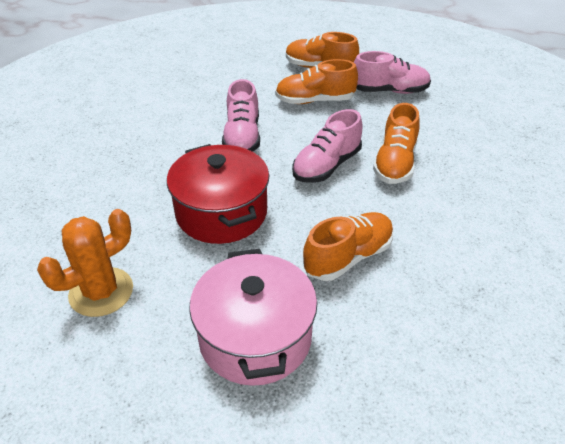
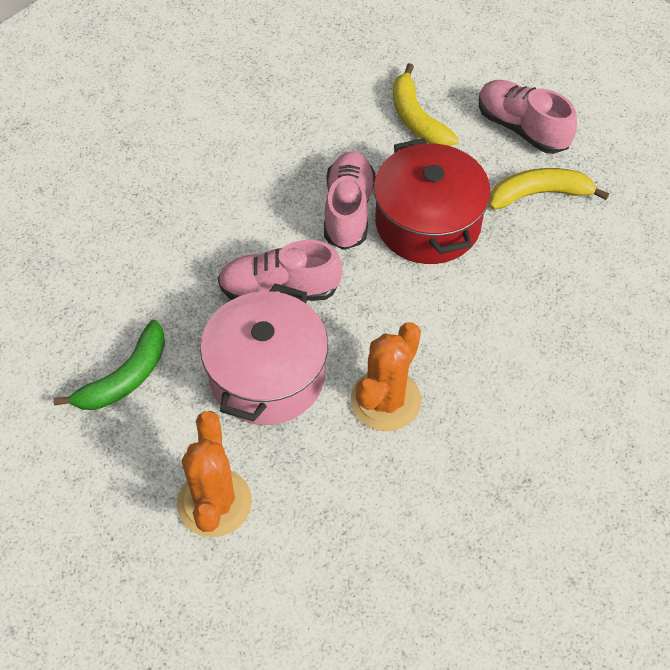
green banana: none = 0 -> [53,320,165,410] = 1
orange cactus: [37,209,133,317] = 1 -> [177,411,252,537] [350,322,422,431] = 2
orange shoe: [275,59,358,104] [286,32,359,68] [303,212,393,281] [373,103,420,184] = 4 -> none = 0
yellow banana: none = 0 -> [393,63,459,146] [489,168,609,210] = 2

